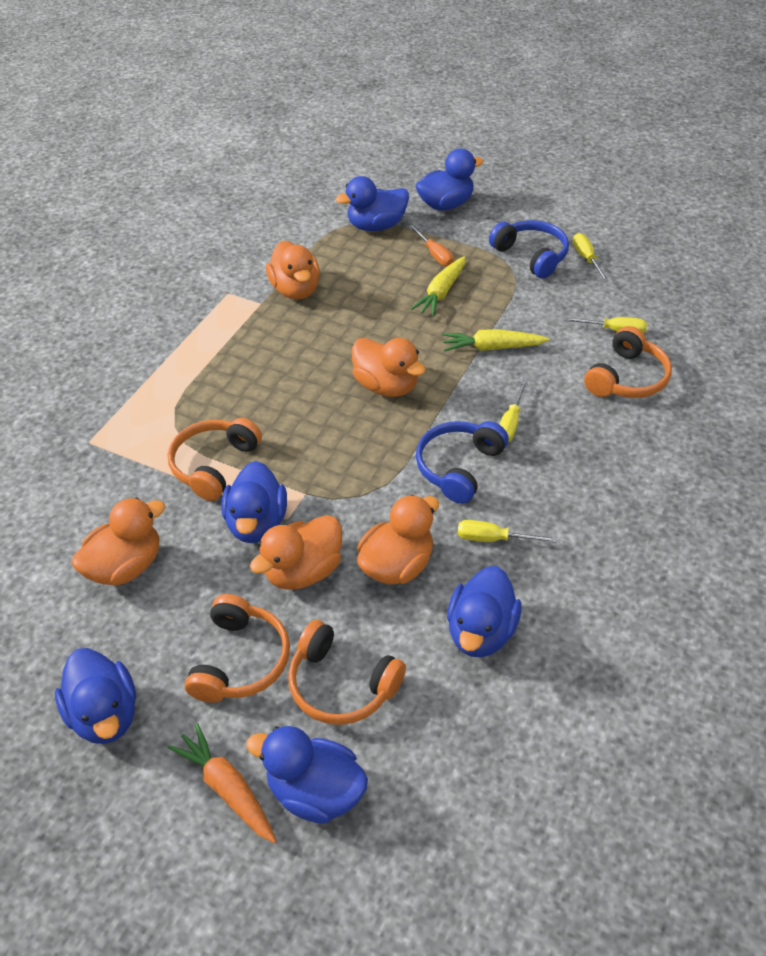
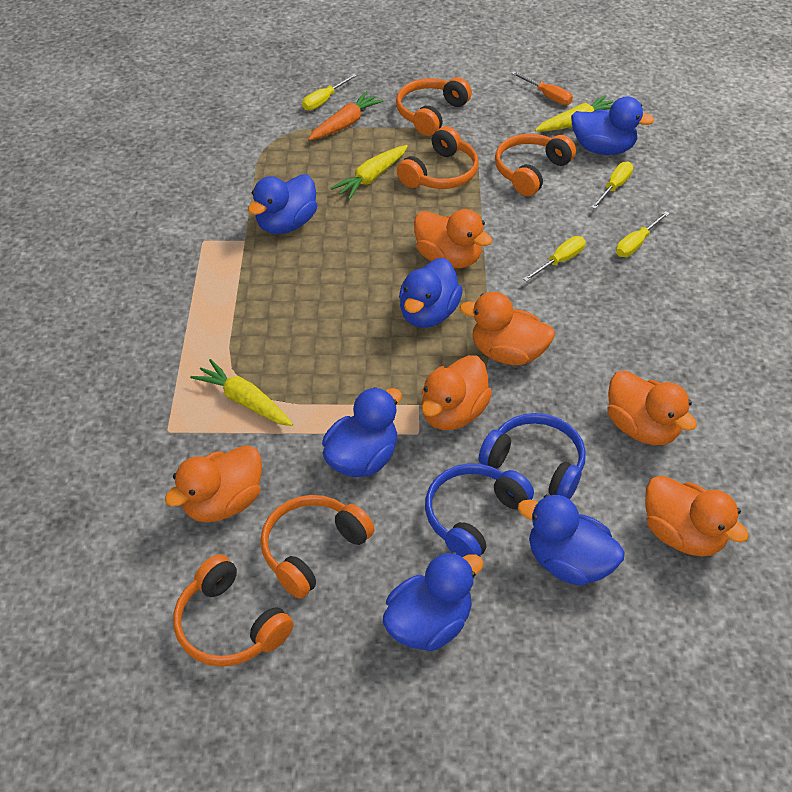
orange duck: [72,497,165,585] [250,515,342,590] [266,241,320,300] [352,338,426,397] [357,495,439,584] = 5 -> [165,445,262,523] [414,209,493,269] [421,355,492,430] [460,292,555,365] [608,371,697,445] [645,475,749,557] = 6
orange headphones: [168,418,262,501] [185,594,290,703] [288,620,406,725] [584,326,672,398] = 4 -> [173,554,293,667] [261,495,375,599] [396,77,472,136] [397,126,479,189] [495,134,576,196] = 5
yellow carrot: [411,256,466,317] [442,329,550,351] = 2 -> [190,359,293,426] [331,145,408,200] [535,95,614,132] = 3

